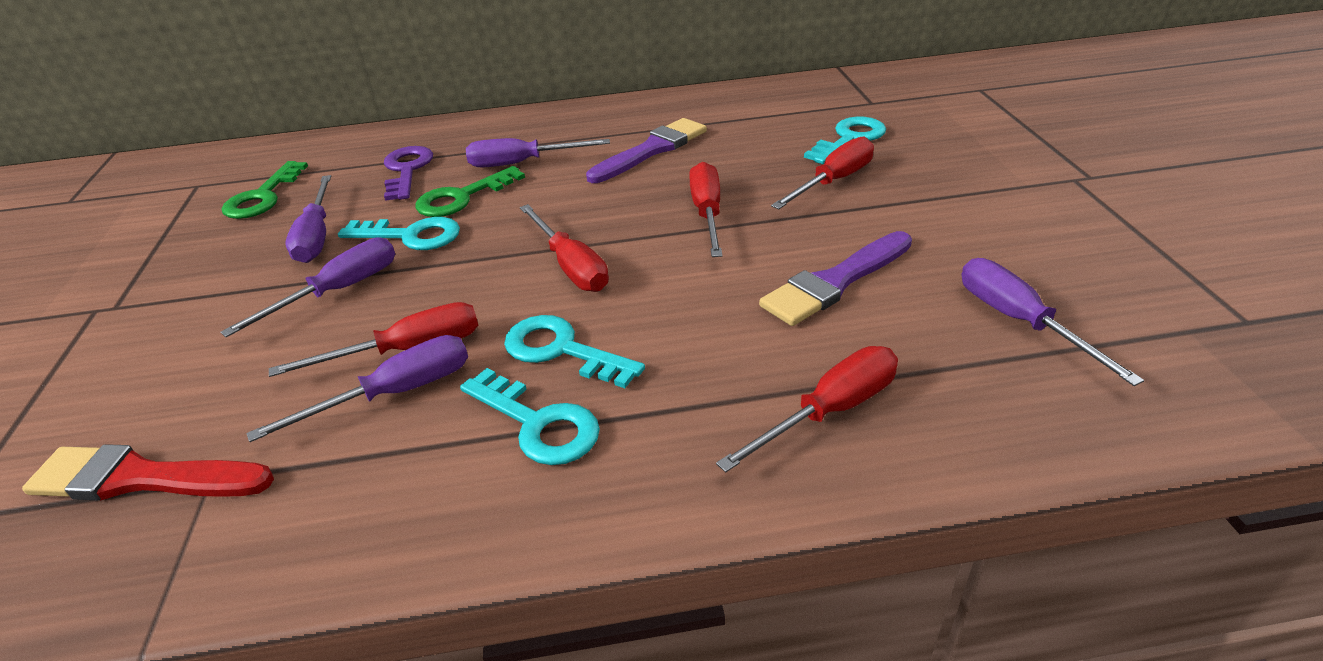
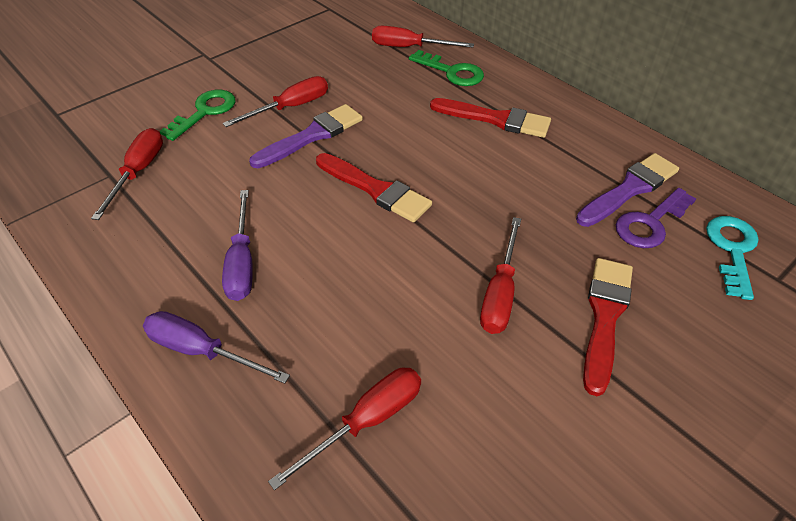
purple screwdriver: [220,237,395,337] [246,335,468,442] [285,175,331,263] [466,138,610,168] [961,258,1144,386] = 5 -> [143,311,290,384] [222,190,253,301] = 2
red brush: [22,444,274,500] = 1 -> [316,153,432,222] [430,98,551,138] [583,258,633,396] = 3
turquoise key: [338,217,460,250] [460,368,600,465] [504,315,645,388] [804,117,886,164] = 4 -> [706,216,759,300] = 1

